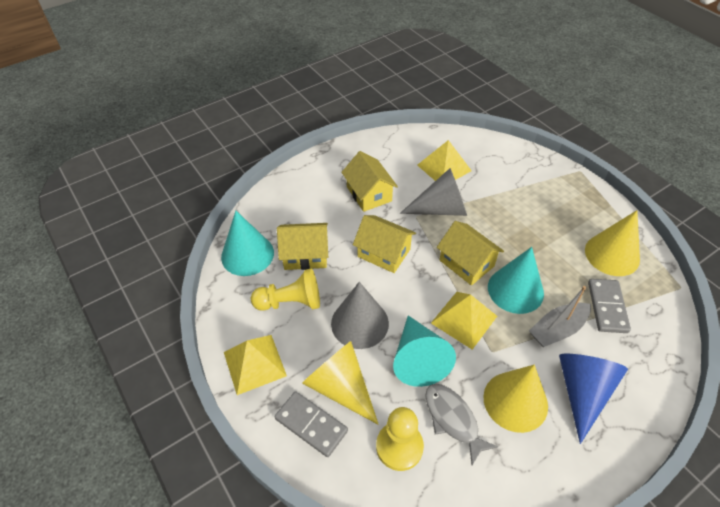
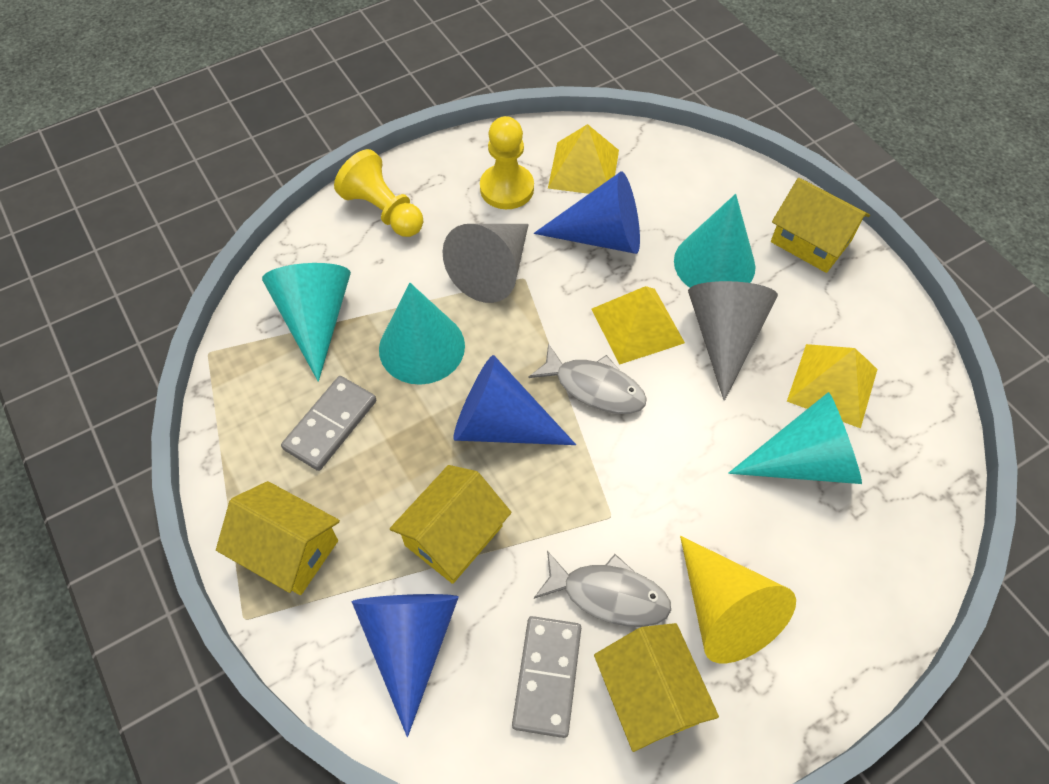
blue cone: [559,354,628,444] = 1 -> [351,594,459,737] [453,355,576,445] [533,171,640,254] = 3
grey boat: [529,286,591,347] = 1 -> none = 0
grey fish: [425,384,498,465] = 1 -> [528,343,647,414] [534,551,671,627] = 2
turquoise cone: [221,211,274,276] [393,315,456,387] [488,247,544,314] = 3 -> [262,263,351,382] [379,283,465,385] [674,194,755,288] [728,392,862,484] = 4
yellow cone: [302,341,379,425] [483,365,548,433] [585,210,640,276] = 3 -> [680,536,796,663] = 1

